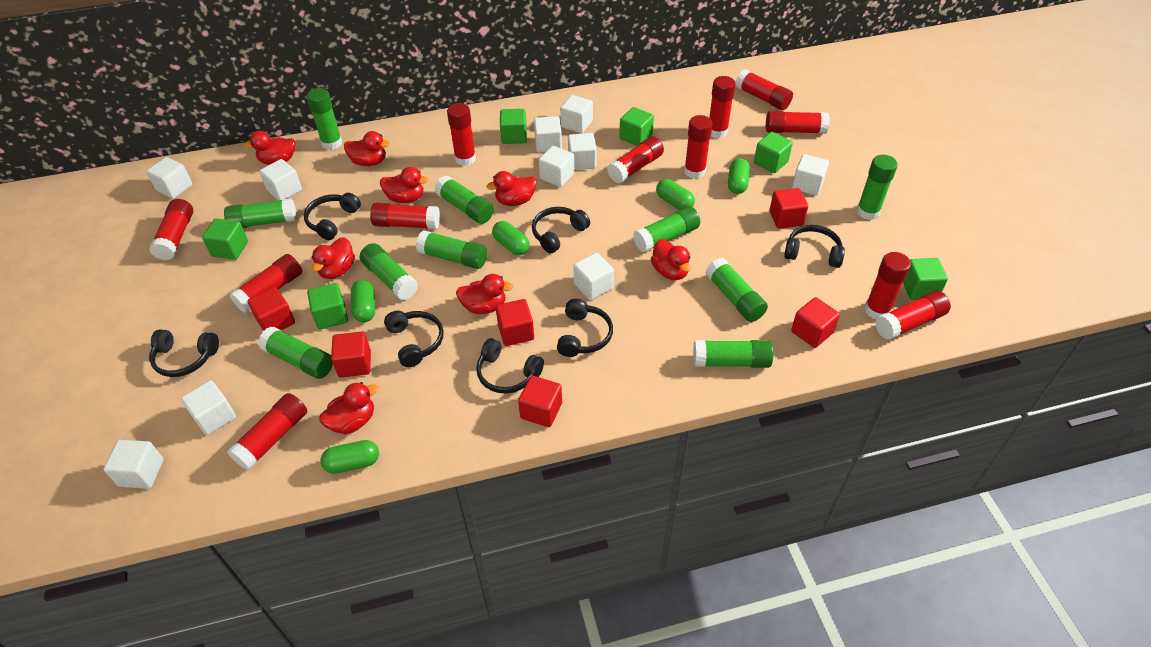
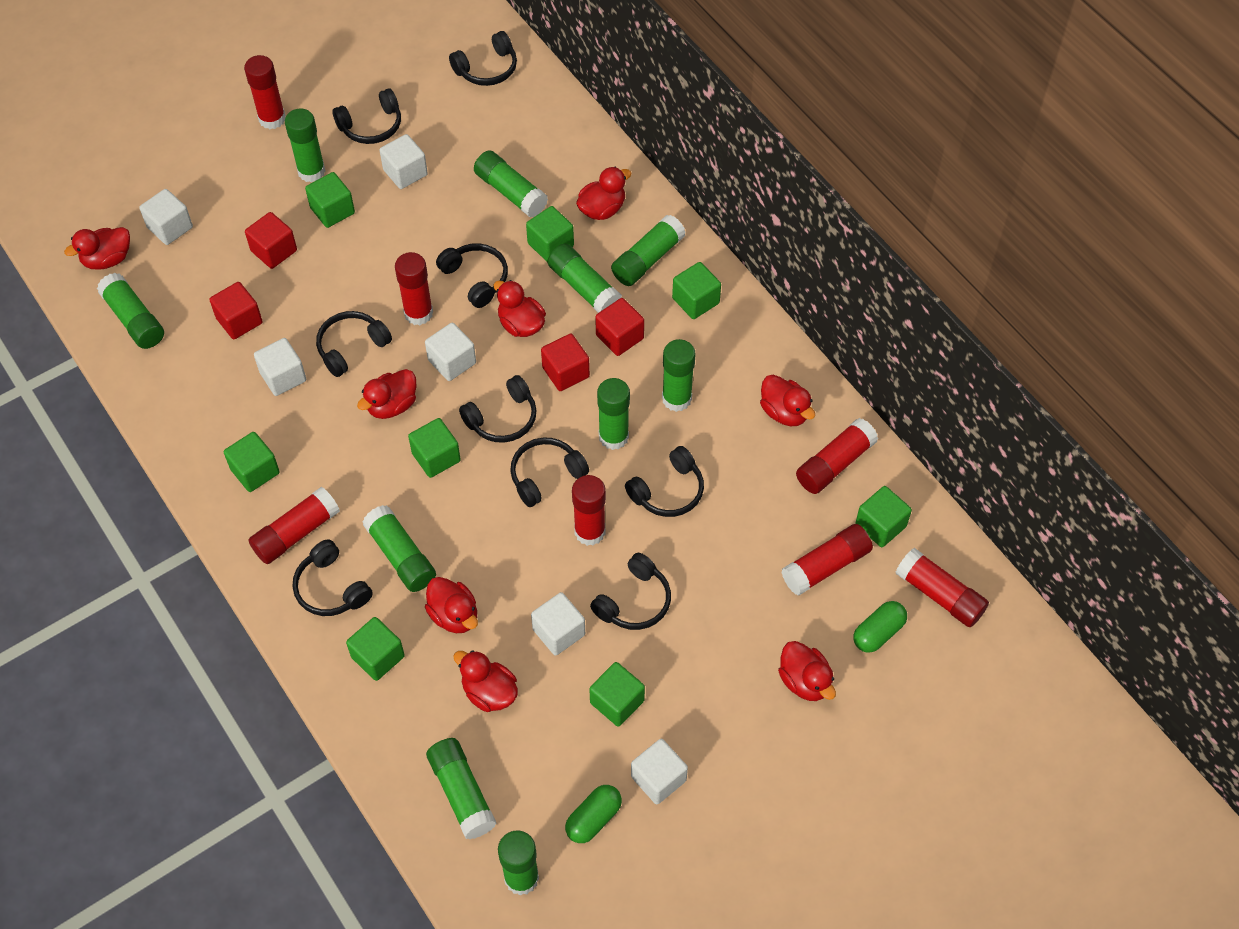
black headphones: [149,330,219,377] [304,193,361,240] [384,311,444,367] [476,338,544,393] [532,207,590,253] [557,299,613,357] [784,225,845,268] = 7 -> [293,540,373,616] [316,311,392,377] [332,88,401,144] [436,243,508,308] [449,31,517,86] [459,375,536,443] [510,437,589,507] [590,553,671,630] [625,446,704,517] = 9
green capsule: [320,440,379,474] [351,280,375,322] [492,221,530,255] [656,179,695,210] [728,158,750,194] = 5 -> [565,785,622,843] [853,601,907,653] = 2
green cube: [202,218,248,260] [307,283,348,330] [500,109,527,144] [619,107,654,146] [754,132,793,173] [903,258,948,300] = 6 -> [224,432,280,492] [305,172,355,228] [346,617,405,681] [408,418,461,478] [526,206,574,262] [589,662,645,727] [672,262,721,319] [855,486,912,547] = 8
red cube: [248,287,295,331] [331,332,371,378] [496,299,534,346] [518,375,562,427] [770,188,808,229] [791,297,840,348] = 6 -> [209,282,263,339] [245,212,297,269] [541,334,590,391] [595,298,644,356] = 4
red glue stick: [149,199,193,260] [227,393,307,470] [229,254,302,313] [370,203,440,229] [447,103,476,166] [607,136,664,184] [684,115,713,179] [709,76,736,138] [735,70,793,110] [766,111,830,134] [864,252,911,319] [875,291,951,340] = 12 -> [244,55,286,129] [249,487,340,564] [395,252,433,325] [572,475,606,546] [781,524,873,596] [796,418,878,494] [895,548,989,627] = 7
white cube: [103,440,164,489] [146,157,192,199] [181,380,236,435] [259,159,302,200] [534,116,562,153] [539,146,574,187] [560,95,593,133] [568,133,596,170] [573,253,614,300] [792,154,829,196] = 10 -> [139,189,193,245] [254,338,306,396] [380,134,428,189] [425,323,476,381] [531,592,585,656] [631,739,688,805] = 6

